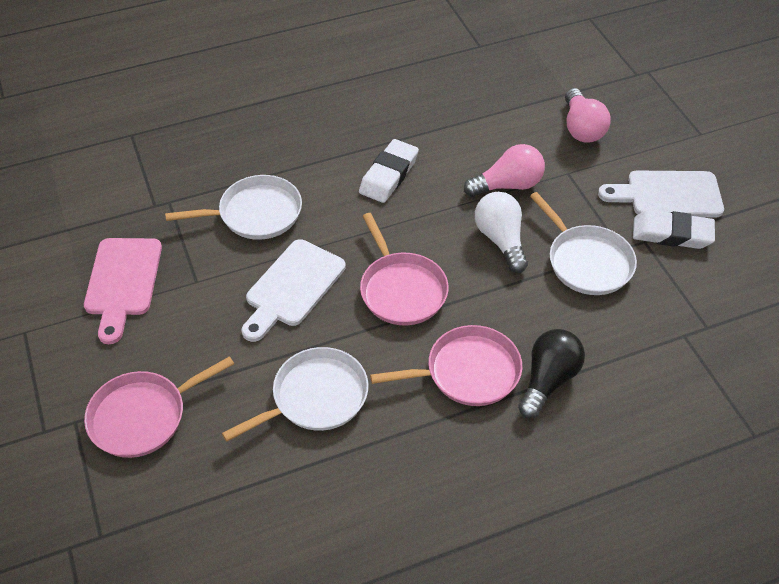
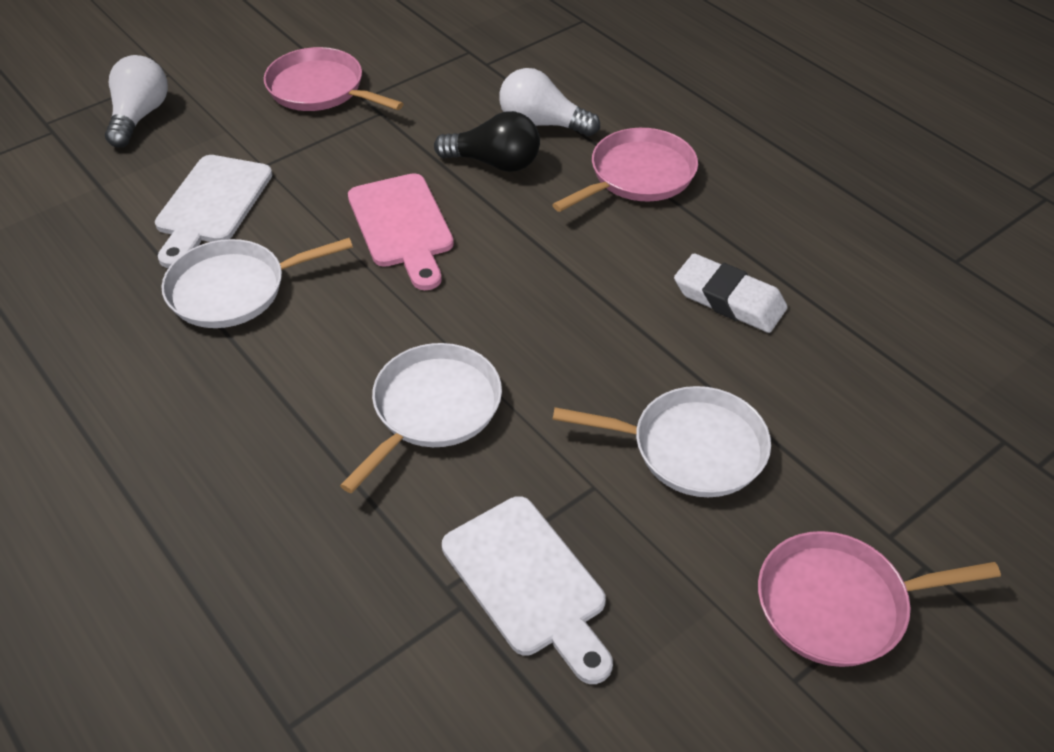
pink light bulb: [464,144,545,197] [565,88,610,143] = 2 -> none = 0
white eraser: [359,139,419,203] [633,210,715,249] = 2 -> [674,253,788,333] = 1
white light bulb: [475,192,528,273] = 1 -> [105,55,168,147] [499,68,600,136] = 2

